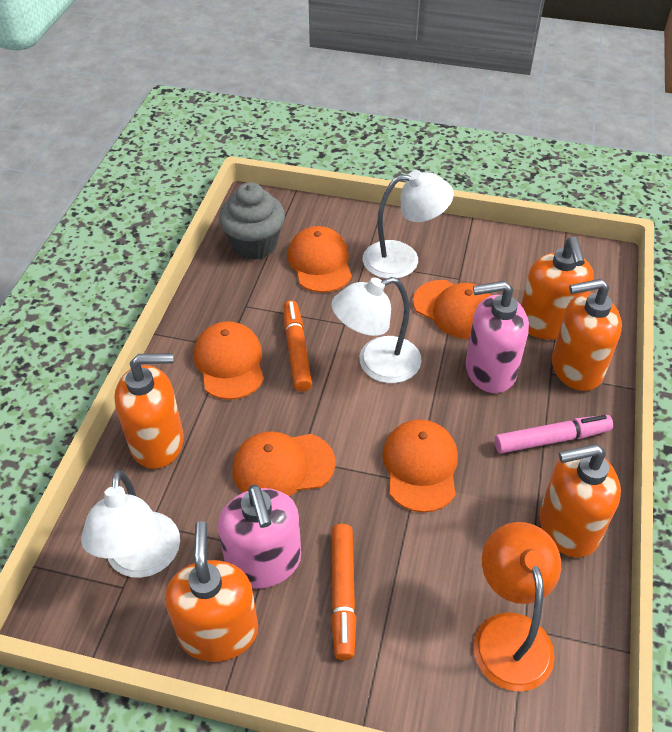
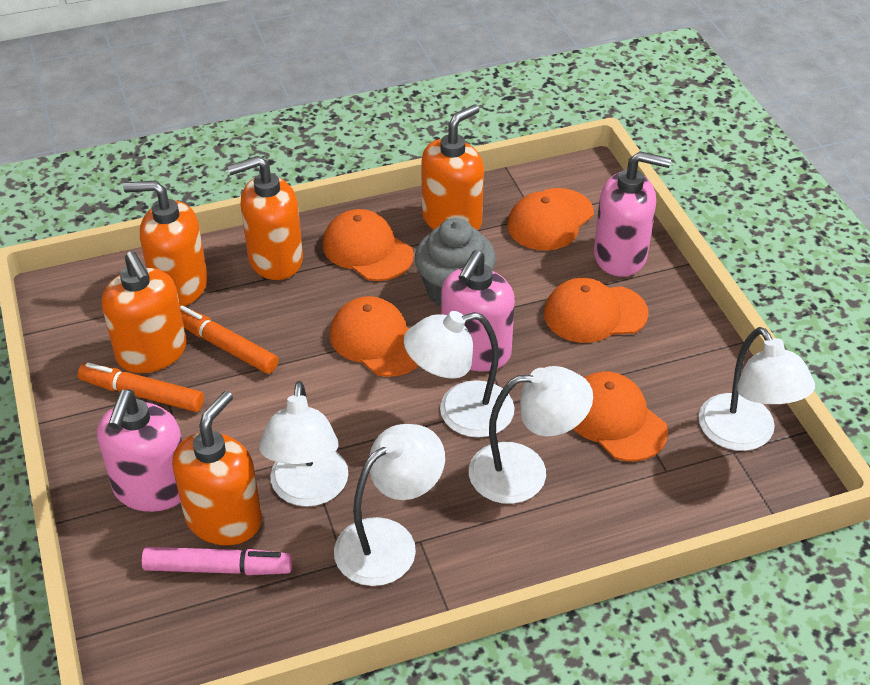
orange lamp: [473,522,561,692] = 1 -> none = 0
pink soap dispenser: [218,485,301,589] [466,281,529,393] = 2 -> [97,389,182,512] [441,250,515,371] [594,151,671,277] = 3
white lamp: [81,470,180,578] [331,277,422,383] [363,170,454,279] = 3 -> [259,381,348,507] [334,424,445,586] [404,311,515,438] [469,366,593,504] [698,327,815,451] = 5

